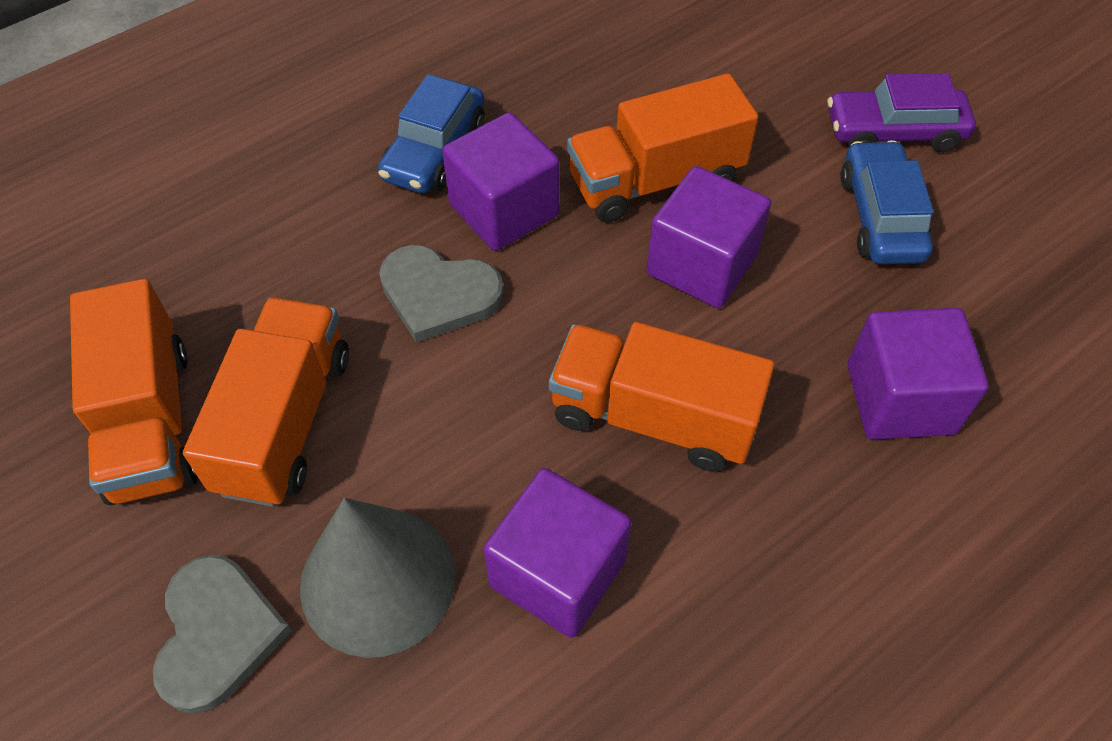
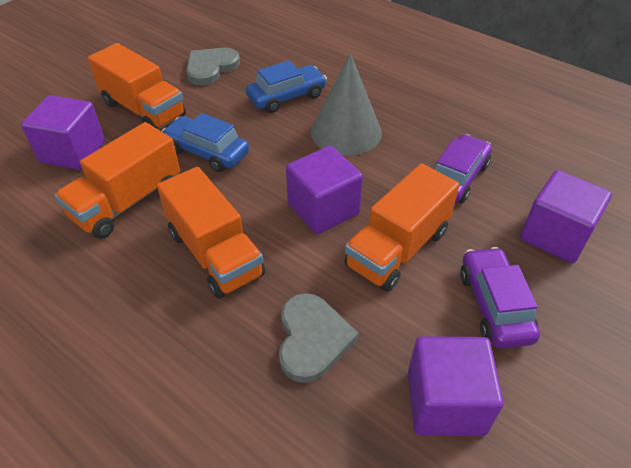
purple car: [828,73,976,152] = 1 -> [434,134,492,203] [460,247,540,348] = 2

